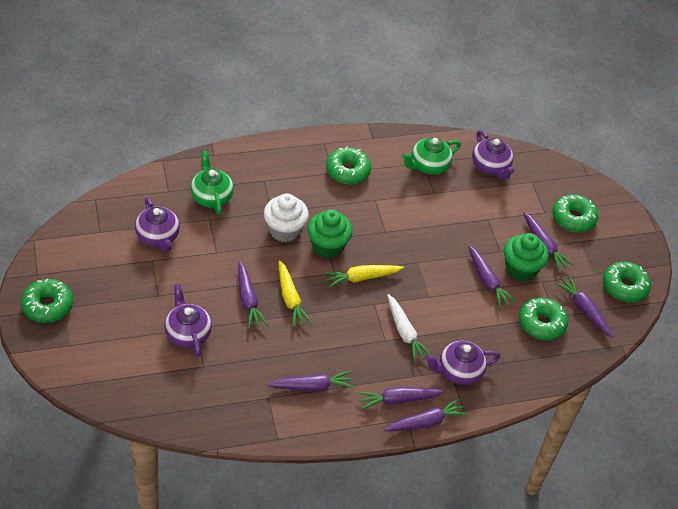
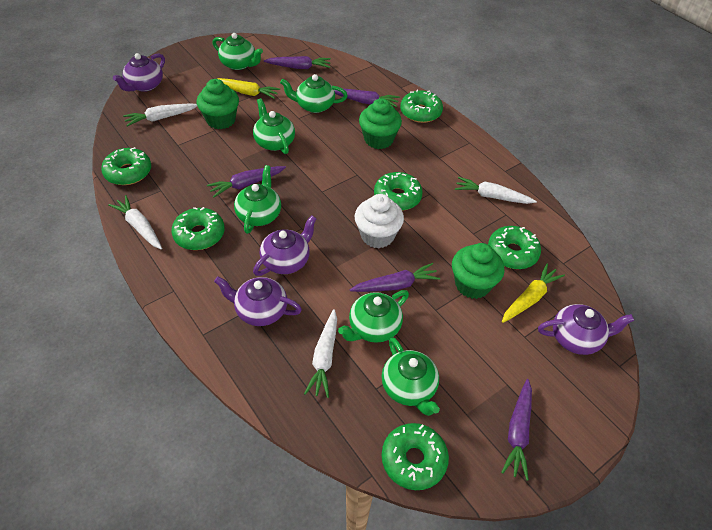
green cupcake: [307,209,353,258] [504,233,549,281] = 2 -> [197,79,239,129] [359,98,402,149] [452,243,504,299] = 3
green donut: [21,279,73,323] [326,147,371,184] [519,297,568,341] [552,194,598,232] [603,261,651,302] = 5 -> [101,147,151,185] [171,207,225,250] [374,172,423,211] [382,423,449,490] [400,90,443,123] [488,226,541,269] = 6
green teapot: [190,150,234,215] [402,137,461,175] = 2 -> [212,33,263,70] [234,165,281,234] [253,98,295,154] [280,74,348,113] [338,290,409,343] [382,337,440,416] = 6
purple carrot: [238,261,268,329] [266,370,355,392] [357,387,444,410] [384,398,469,431] [468,245,516,308] [523,212,574,272] [555,275,614,338] = 7 -> [207,166,286,198] [264,56,331,69] [334,89,400,107] [350,263,440,292] [501,379,532,481] = 5
white carrot: [387,294,431,362] = 1 -> [108,195,162,249] [123,104,197,126] [304,309,337,398] [455,177,537,204] = 4

